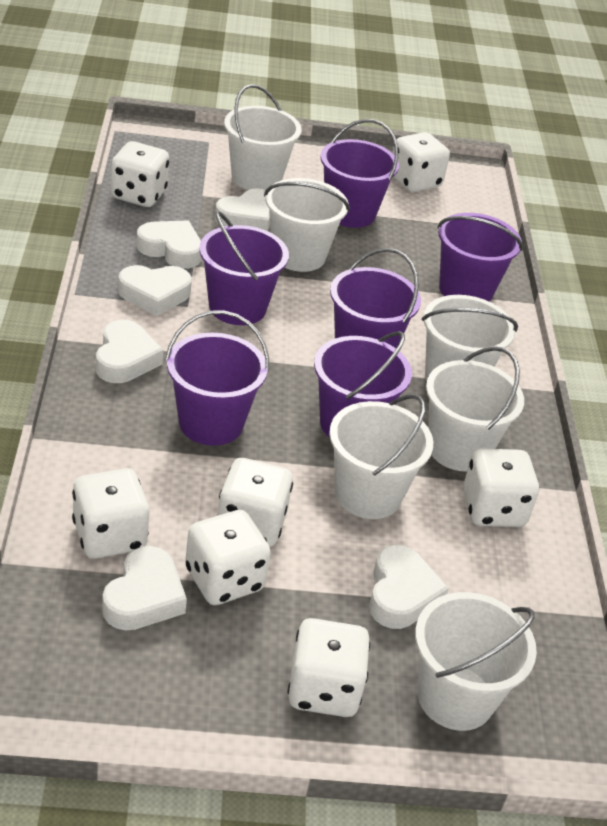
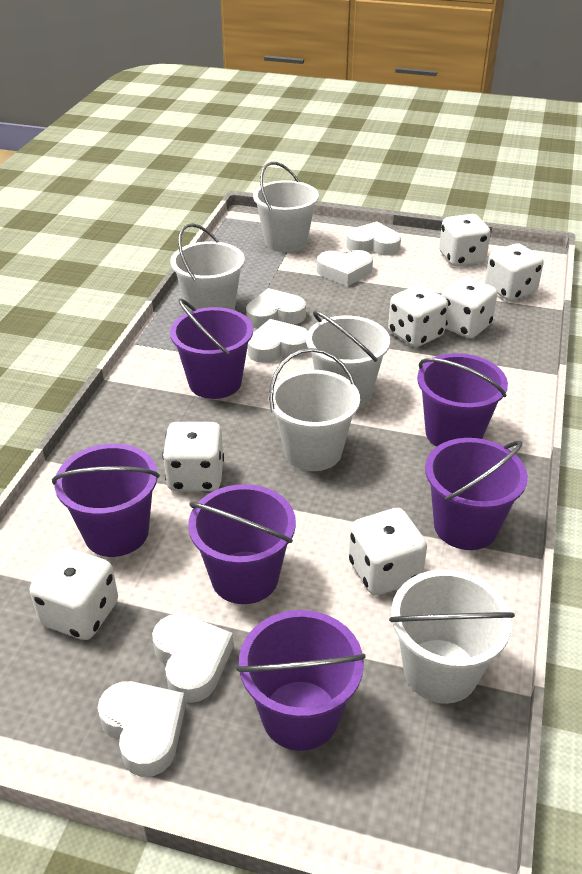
white bucket: [224,84,301,190] [264,178,350,272] [329,394,433,519] [415,592,537,731] [422,295,518,381] [426,346,524,472] = 6 -> [170,223,245,311] [253,162,319,253] [269,348,360,471] [306,311,390,406] [389,570,515,704] = 5

